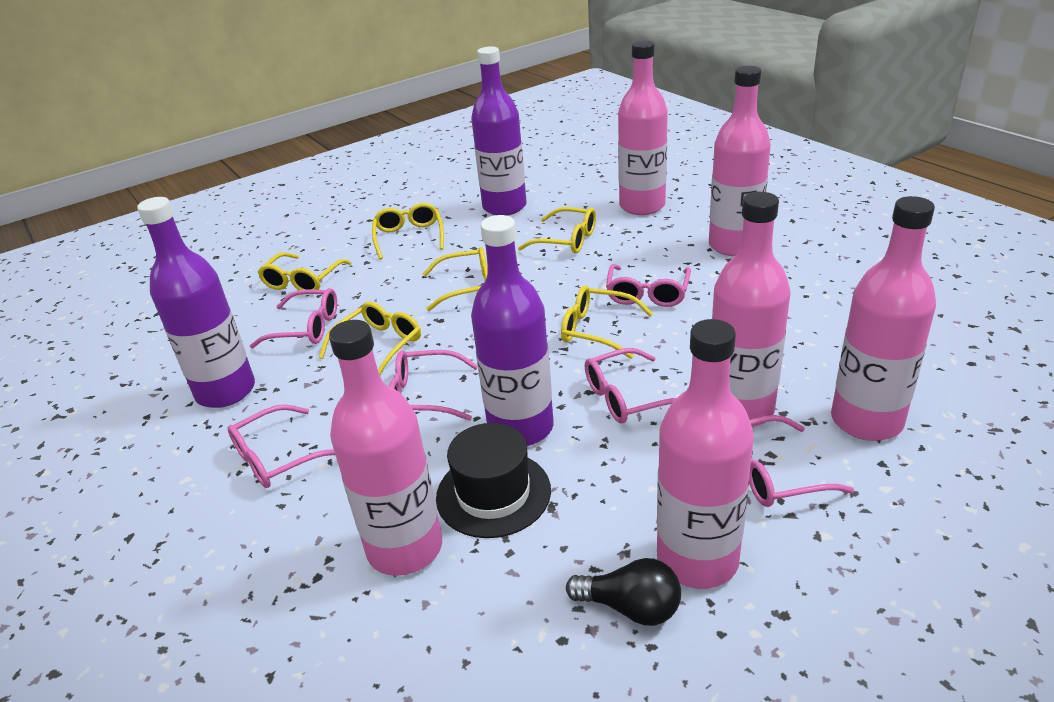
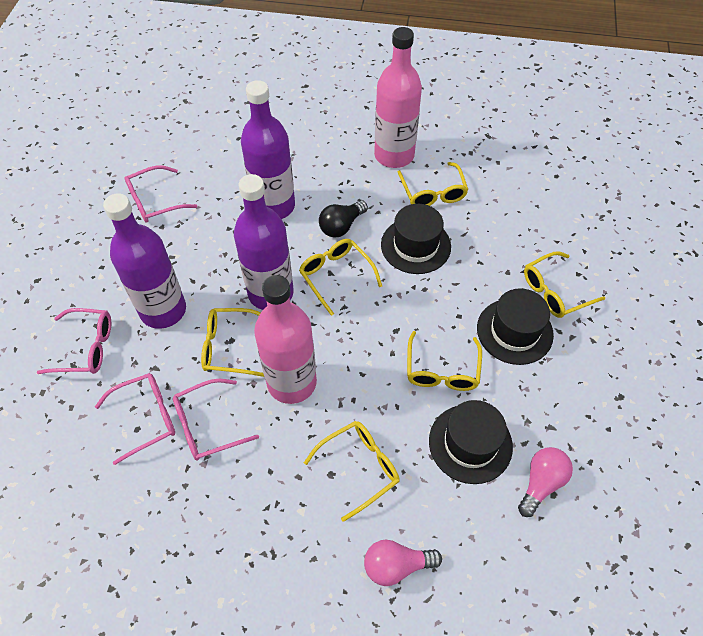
black hat: [436,423,551,538] = 1 -> [381,204,451,274] [429,400,513,484] [477,288,554,365] = 3
pink bottle: [329,320,442,576] [618,40,668,215] [657,319,754,589] [709,66,771,256] [712,192,790,427] [831,196,936,441] = 6 -> [254,275,317,404] [374,27,422,168] = 2
pink glasses: [227,404,335,488] [250,288,337,348] [389,350,478,421] [585,348,676,424] [606,264,691,307] [749,415,854,507] = 6 -> [37,308,111,374] [95,373,175,465] [125,165,197,223] [173,379,259,461] = 4
pink light bulb: none = 0 -> [364,540,442,586] [518,447,573,517] = 2

